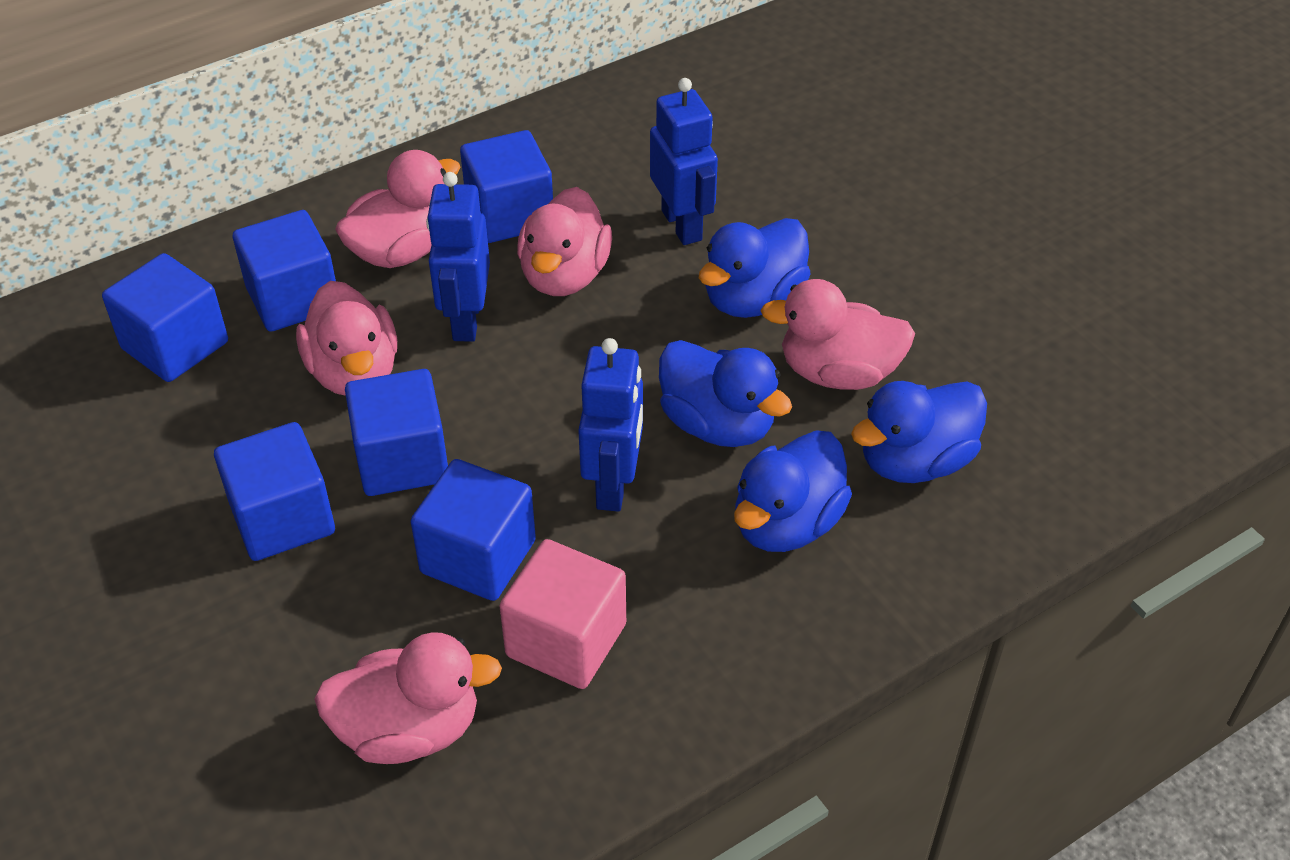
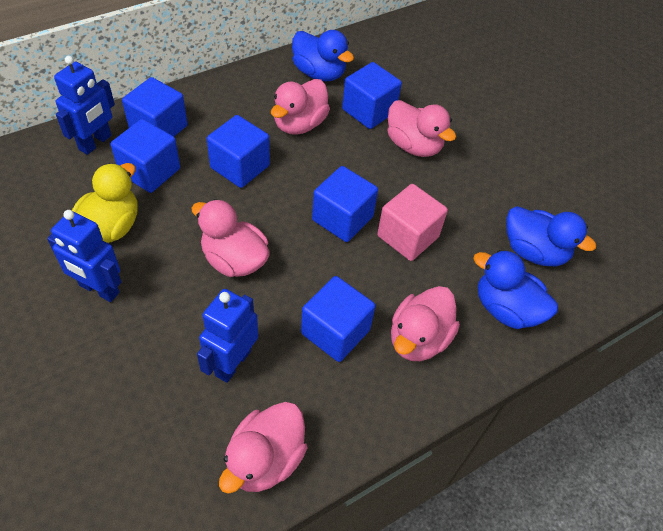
blue duck: [659,340,792,447] [699,218,810,318] [734,430,852,552] [851,381,987,483] = 4 -> [292,30,354,82] [473,250,558,329] [506,206,596,266] = 3
yellow duck: none = 0 -> [72,163,138,243] = 1

